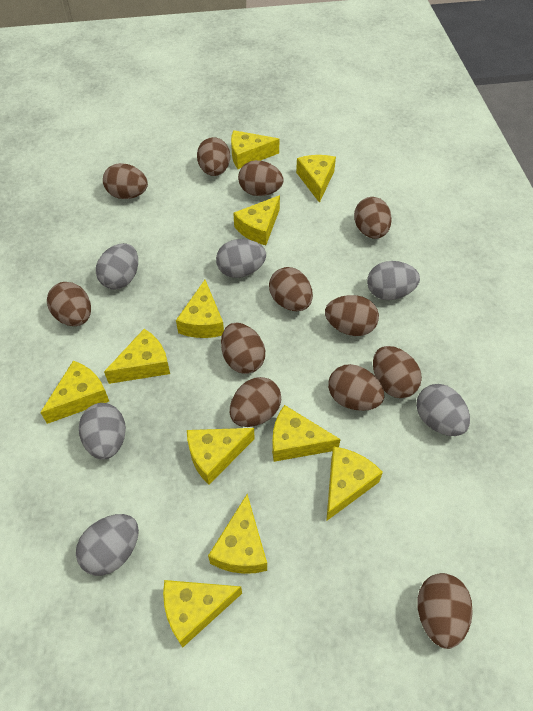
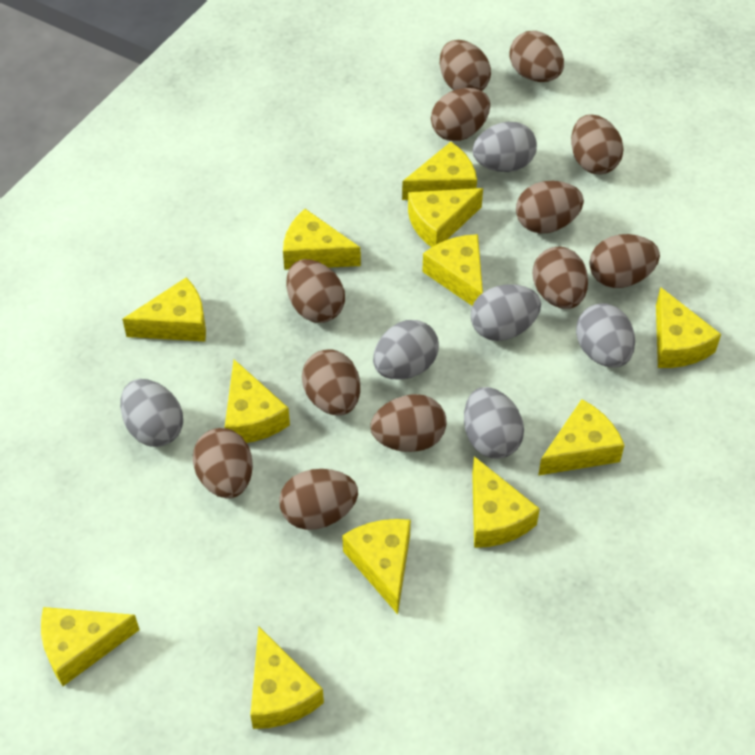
yellow cheese: [40,361,109,424] [104,329,170,384] [163,580,242,648] [176,280,224,338] [187,428,255,485] [208,494,267,574] [231,130,279,169] [233,195,280,245] [272,405,341,462] [296,155,336,203] [326,447,383,521] = 11 -> [41,607,139,686] [122,277,206,342] [225,359,290,443] [250,626,324,729] [283,209,361,270] [342,519,411,614] [402,142,477,200] [408,188,483,247] [422,234,483,306] [472,456,540,548] [538,399,624,476] [656,287,721,368] = 12

